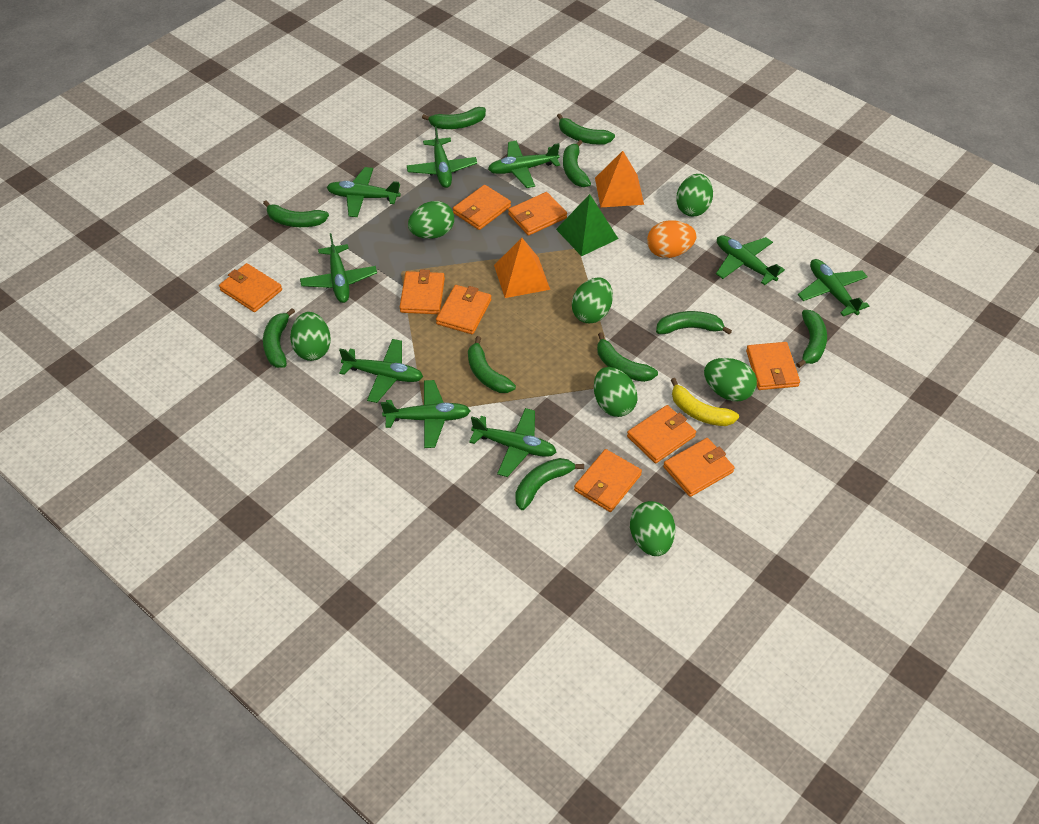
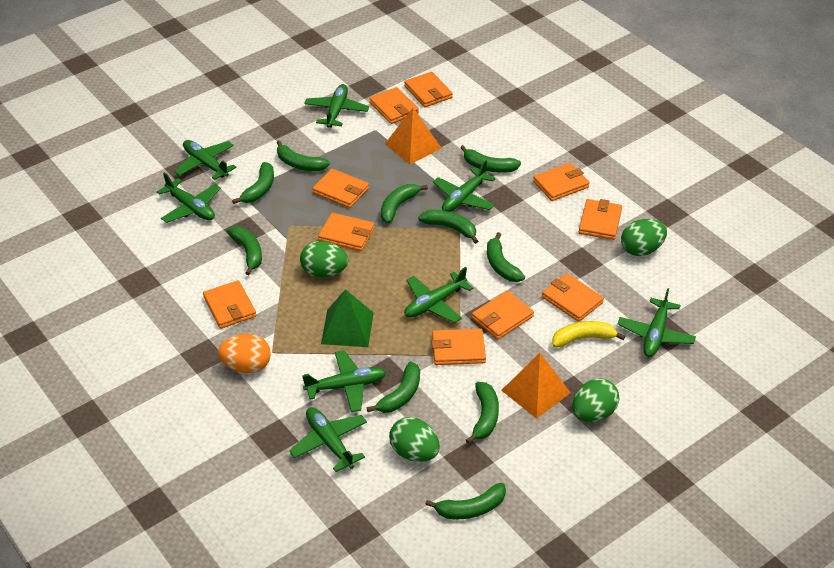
green egg: [290,312,331,361] [408,201,454,239] [572,278,613,323] [594,367,638,417] [630,501,675,556] [676,174,713,217] [704,358,757,401] = 7 -> [300,241,348,278] [389,417,440,462] [572,378,619,422] [621,219,667,256] = 4
green plane: [300,233,377,303] [326,167,401,217] [339,339,423,403] [381,380,471,448] [407,126,477,188] [469,408,556,477] [488,141,560,188] [716,235,785,285] [798,259,869,316] = 9 -> [157,172,221,223] [174,140,237,180] [289,407,367,472] [302,350,386,412] [304,84,369,128] [404,267,473,323] [433,160,496,212] [618,288,696,357] = 8
orange wallet: [219,263,282,312] [400,269,445,314] [436,285,491,334] [453,185,511,230] [508,192,567,236] [574,449,642,512] [627,405,696,463] [663,438,735,497] [746,342,800,390] = 9 -> [203,280,256,329] [313,169,369,208] [318,213,375,251] [369,87,419,124] [404,72,453,107] [432,329,486,365] [472,291,534,339] [533,163,589,201] [542,273,604,322] [579,199,622,240] = 10

